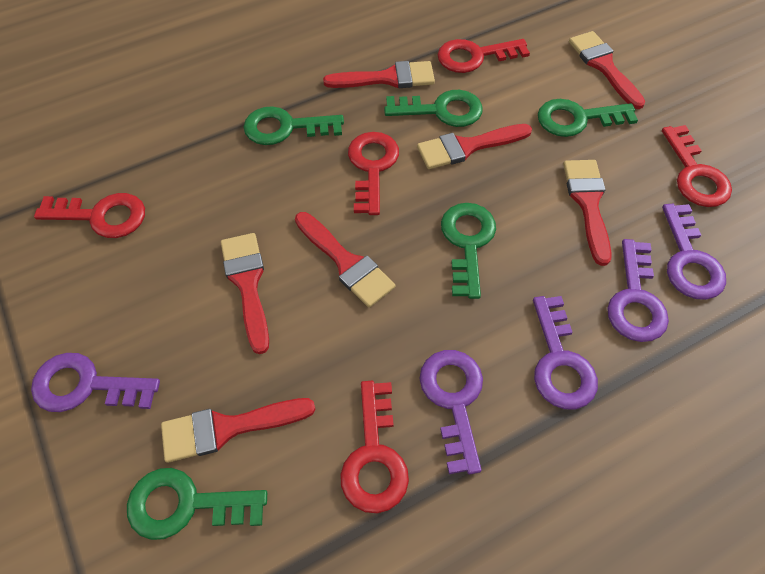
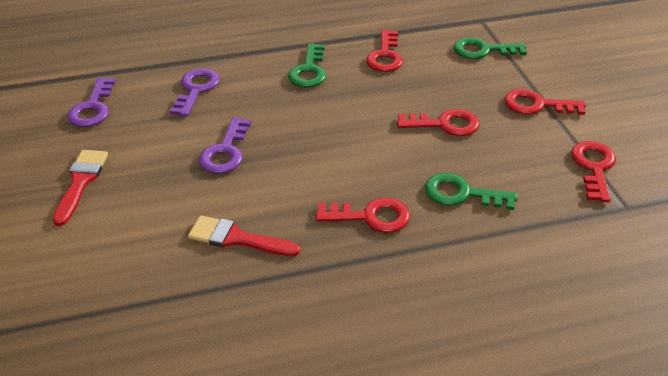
green key: [127,468,267,540] [243,106,344,145] [384,90,483,127] [441,203,496,299] [538,99,638,137] = 5 -> [288,43,326,87] [425,173,517,210] [454,37,527,59] = 3
purple key: [31,353,160,412] [420,350,483,474] [533,296,598,409] [607,239,669,342] [662,204,726,300] = 5 -> [67,77,116,127] [170,68,220,117] [199,117,251,174] = 3
red brush: [161,398,315,463] [221,233,269,354] [295,212,395,308] [323,61,435,88] [417,124,532,169] [563,160,612,266] [569,31,646,109] = 7 -> [53,150,108,226] [188,215,300,257] = 2

